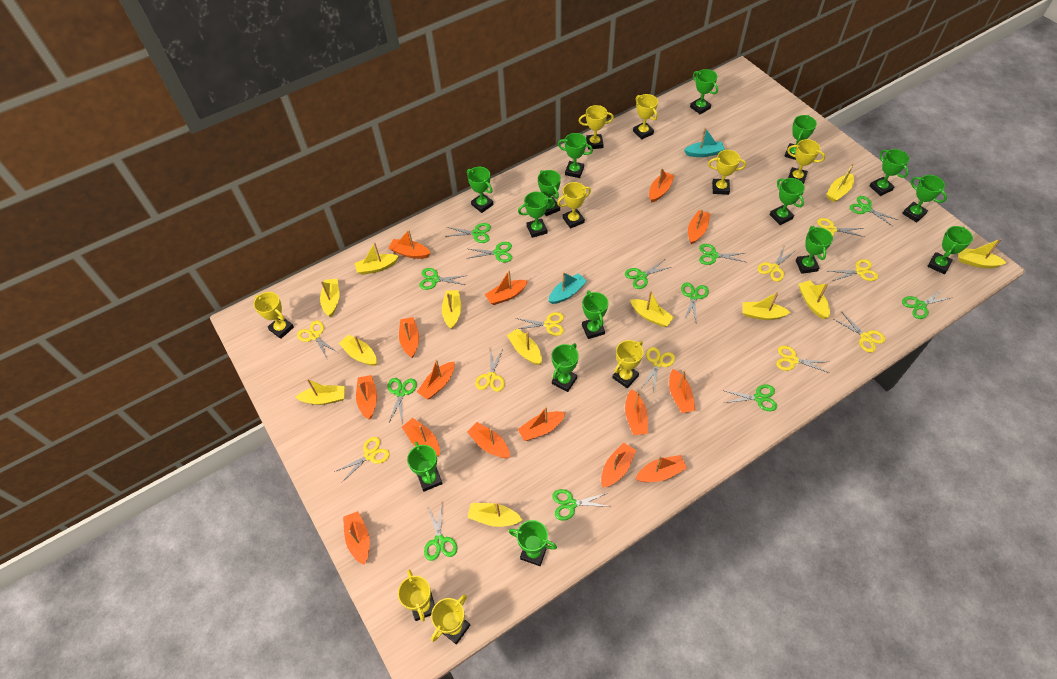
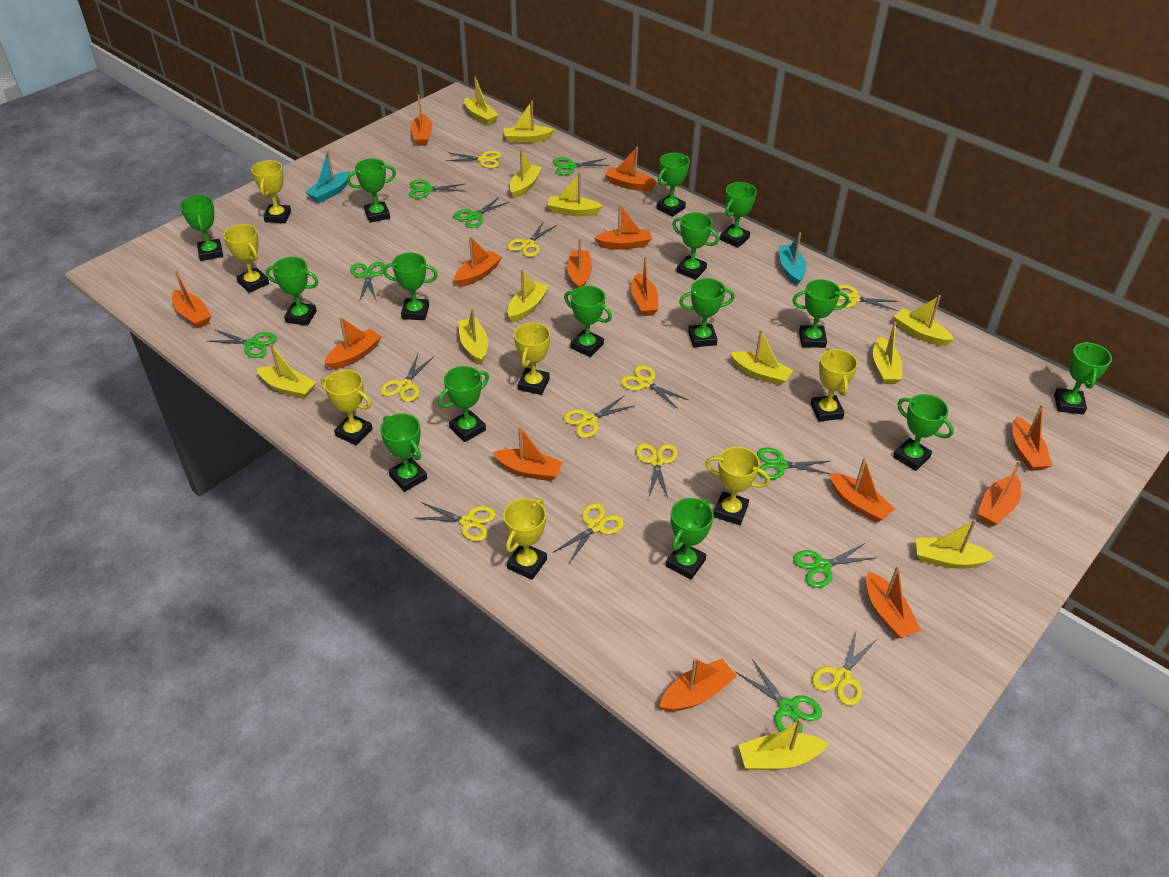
green scissors: [388,378,417,424] [419,268,467,290] [424,503,457,561] [445,223,491,243] [466,242,512,262] [552,489,611,521] [625,259,671,289] [681,283,709,324] [699,244,745,265] [722,384,777,411] [850,196,898,226] [902,289,953,319] = 12 -> [207,330,277,358] [350,262,385,302] [409,180,466,199] [453,197,509,228] [553,157,609,175] [736,659,822,733] [757,447,830,479] [793,543,875,588] = 8
orange boat: [343,511,370,565] [356,375,377,419] [389,230,431,259] [399,317,419,358] [402,418,440,456] [417,359,455,399] [467,422,510,458] [485,270,528,305] [517,407,565,441] [601,443,636,488] [625,389,648,435] [635,455,687,482] [649,168,675,203] [669,369,695,413] [688,209,710,244] = 15 -> [172,270,211,328] [324,317,381,370] [411,95,432,146] [454,236,502,287] [492,427,563,481] [567,238,592,288] [594,204,652,250] [605,147,657,191] [631,256,659,316] [660,658,737,712] [830,458,895,522] [866,566,921,638] [977,461,1021,526] [1012,405,1052,471] = 14
yellow trophy: [254,292,294,339] [398,570,435,622] [431,595,470,644] [557,182,591,229] [579,105,614,149] [613,340,643,388] [633,94,658,140] [708,150,746,195] [787,139,825,184] = 9 -> [223,224,269,293] [251,160,291,223] [321,369,373,445] [503,498,547,580] [514,322,550,395] [705,447,770,525] [811,348,858,421] = 7

